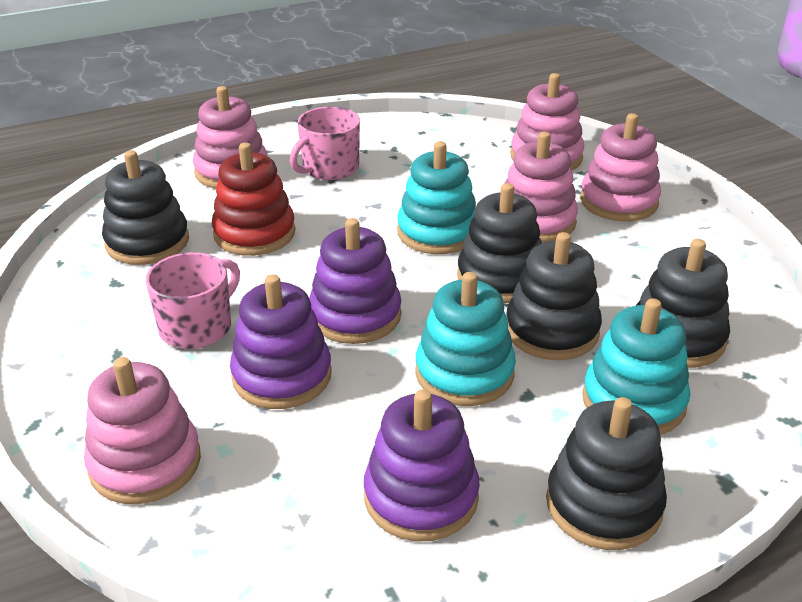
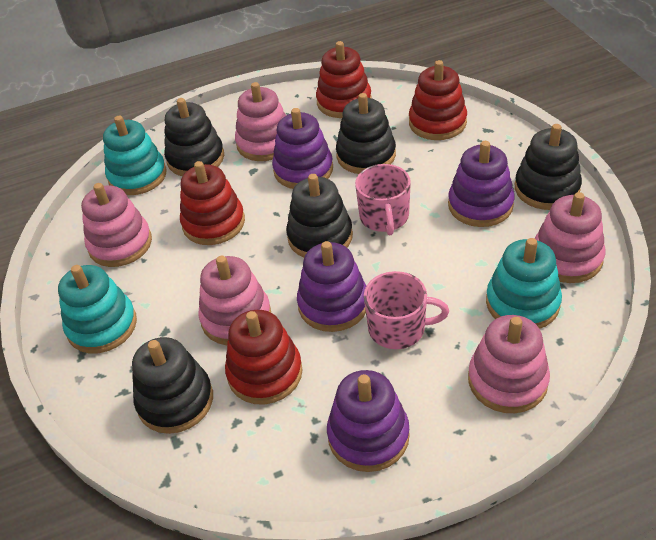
purple stacking toy: [230,274,332,409] [309,218,401,344] [364,390,480,541] = 3 -> [272,108,333,189] [297,241,366,332] [327,370,410,472] [448,141,514,227] = 4
red stacking toy: [212,143,295,256] = 1 -> [180,161,245,245] [225,310,303,405] [316,41,371,118] [409,60,467,140] = 4

